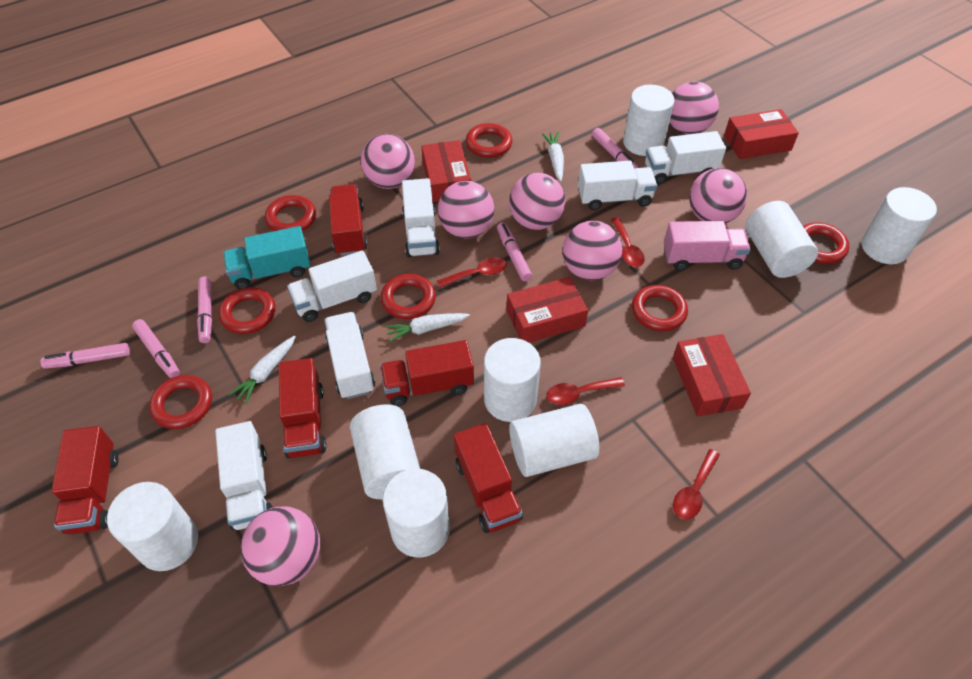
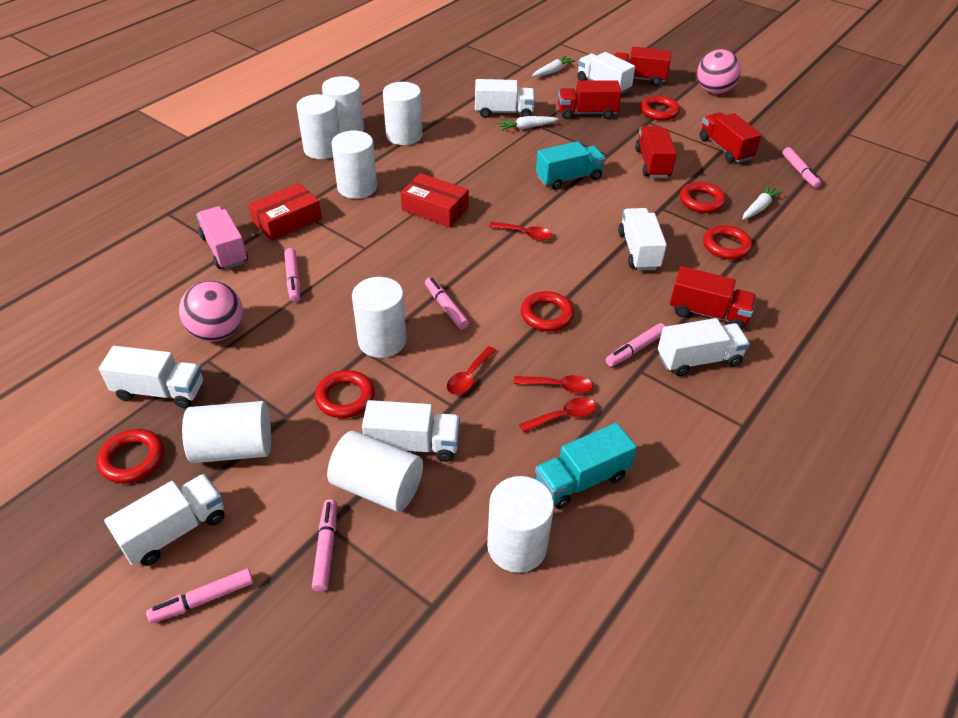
pink ball: [241,507,320,586] [361,134,415,189] [438,181,495,238] [509,173,565,230] [563,221,622,280] [670,82,719,134] [689,168,747,223] = 7 -> [179,281,243,342] [697,49,741,94] = 2
pink marker: [41,343,130,369] [132,319,180,378] [197,277,212,343] [497,223,532,281] [592,128,638,169] = 5 -> [146,569,253,623] [284,248,300,302] [312,499,337,592] [425,277,469,329] [605,323,666,367] [783,147,821,188] = 6
red box: [421,140,471,202] [507,277,588,343] [673,334,751,417] [724,109,799,159] = 4 -> [248,183,322,241] [401,173,469,227] = 2
red ring: [149,375,212,429] [219,287,276,334] [265,195,316,231] [381,274,436,319] [466,123,512,158] [632,285,688,331] [803,223,849,264] = 7 -> [97,429,164,483] [315,370,375,418] [521,291,574,331] [640,95,680,121] [680,182,726,213] [703,225,753,260] = 6
turquoise truck: [223,226,310,289] = 1 -> [535,423,637,509] [536,141,606,190] = 2
white truck: [215,421,273,530] [287,250,377,322] [324,312,375,399] [402,178,440,257] [578,161,657,210] [645,131,726,184] = 6 -> [99,346,203,408] [104,474,224,566] [362,400,460,462] [475,79,535,118] [577,52,635,94] [618,208,667,271] [658,318,750,376] = 7

